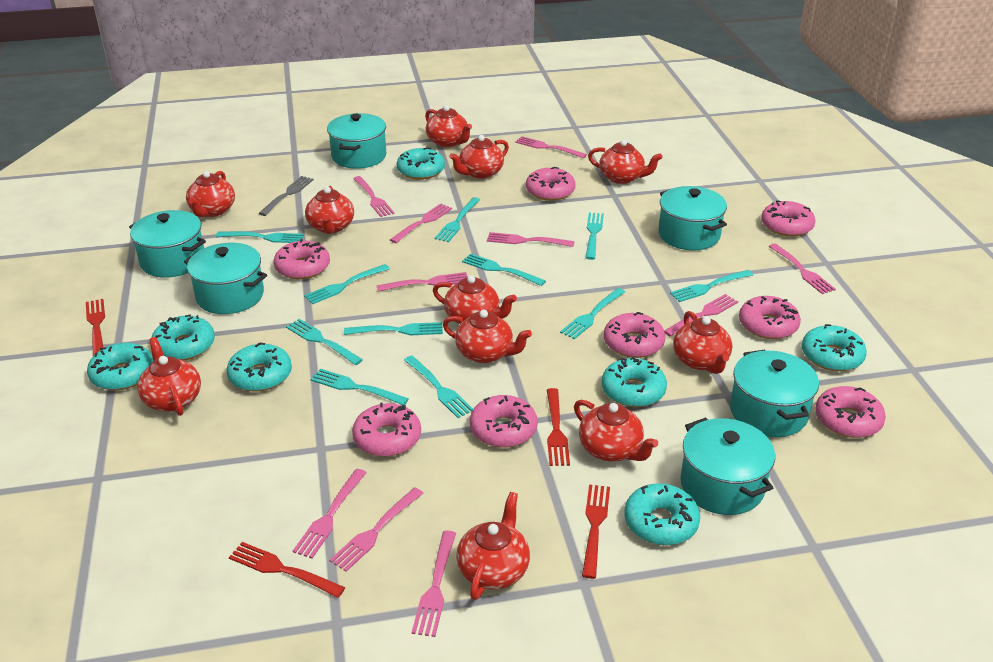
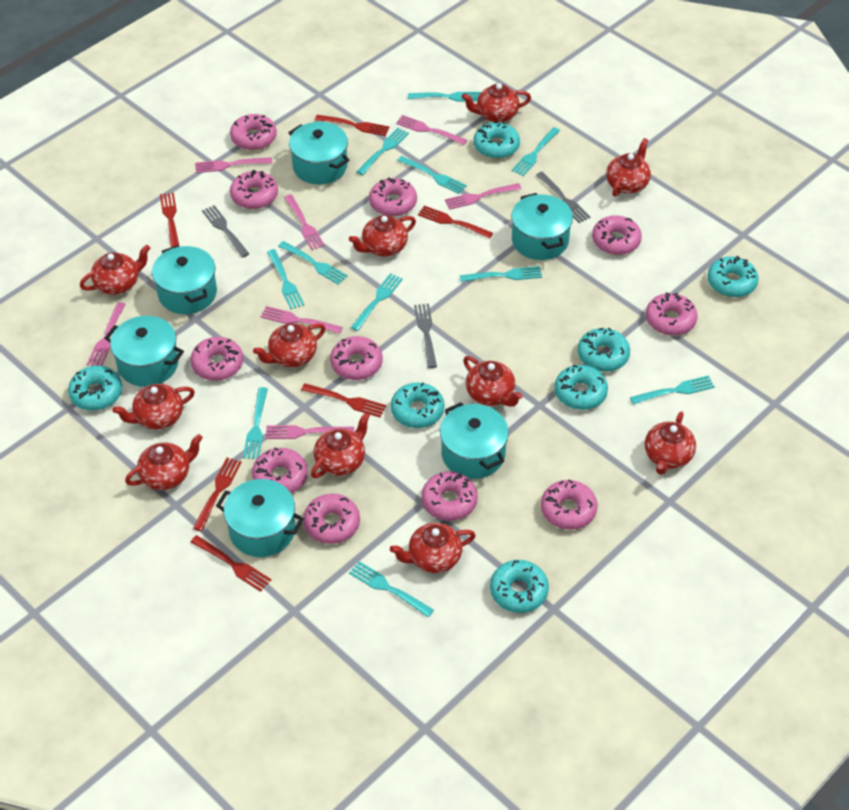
grey fork: [258,176,314,216] = 1 -> [202,205,249,258] [414,304,437,368] [536,172,590,223] = 3
pink donut: [274,239,330,279] [352,402,421,457] [470,395,538,448] [526,167,576,201] [604,312,665,358] [739,296,801,339] [761,200,816,237] [815,386,886,438] = 8 -> [190,337,243,381] [230,114,277,150] [230,170,278,209] [252,448,308,493] [303,494,360,544] [330,336,383,380] [369,177,417,216] [421,471,478,521] [541,479,597,530] [592,215,642,255] [646,292,698,336] = 11
pink fork: [293,469,367,559] [329,487,424,572] [353,176,395,217] [376,272,468,292] [390,203,452,243] [411,530,456,637] [487,232,575,247] [515,136,587,158] [664,294,738,337] [769,243,836,294] = 10 -> [87,302,126,366] [195,157,272,173] [261,306,343,334] [266,425,354,439] [284,194,325,250] [396,115,467,145] [445,183,522,210] = 7
red fork: [86,299,105,356] [229,542,345,598] [547,388,570,466] [582,484,610,579] = 4 -> [160,193,180,247] [191,535,271,592] [193,457,242,531] [301,383,386,418] [315,115,389,136] [418,206,493,238] = 6

